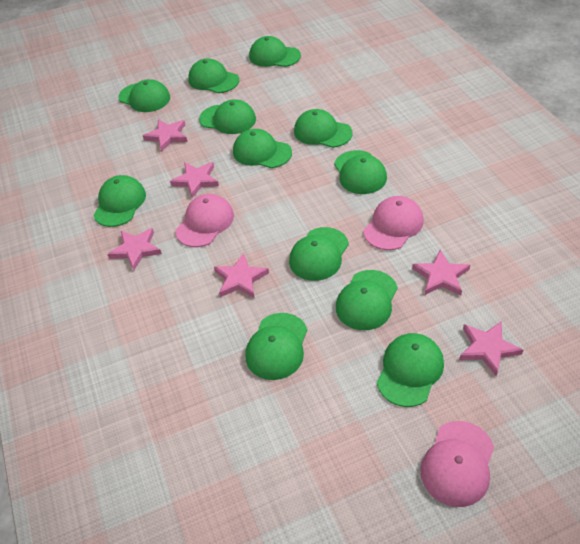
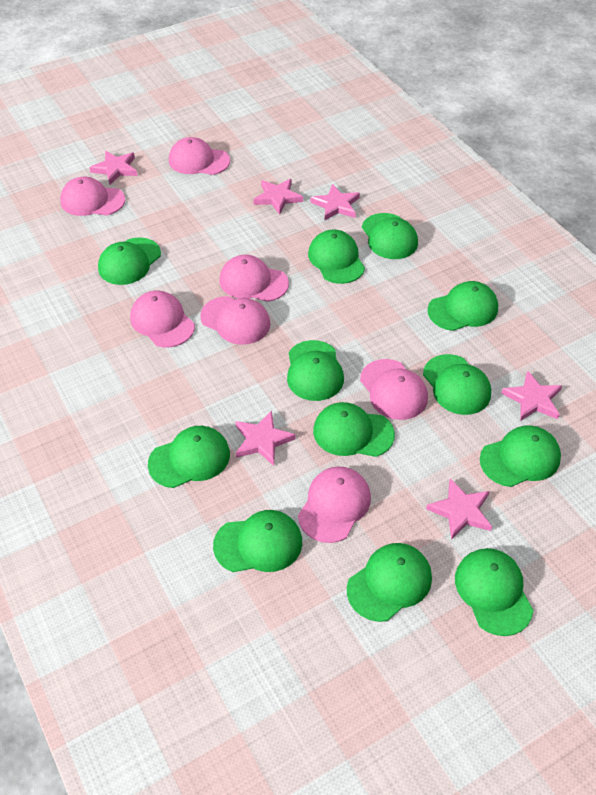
pink cap: [175,194,234,247] [363,196,424,250] [420,421,494,507] = 3 -> [60,177,125,216] [130,290,195,347] [169,137,230,175] [200,296,270,345] [220,255,289,302] [298,466,371,543] [360,359,428,420] = 7

